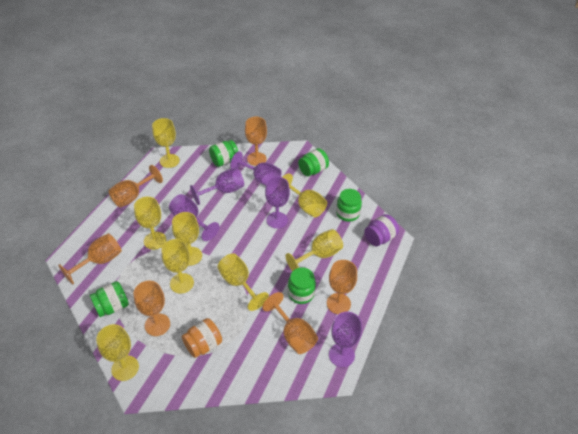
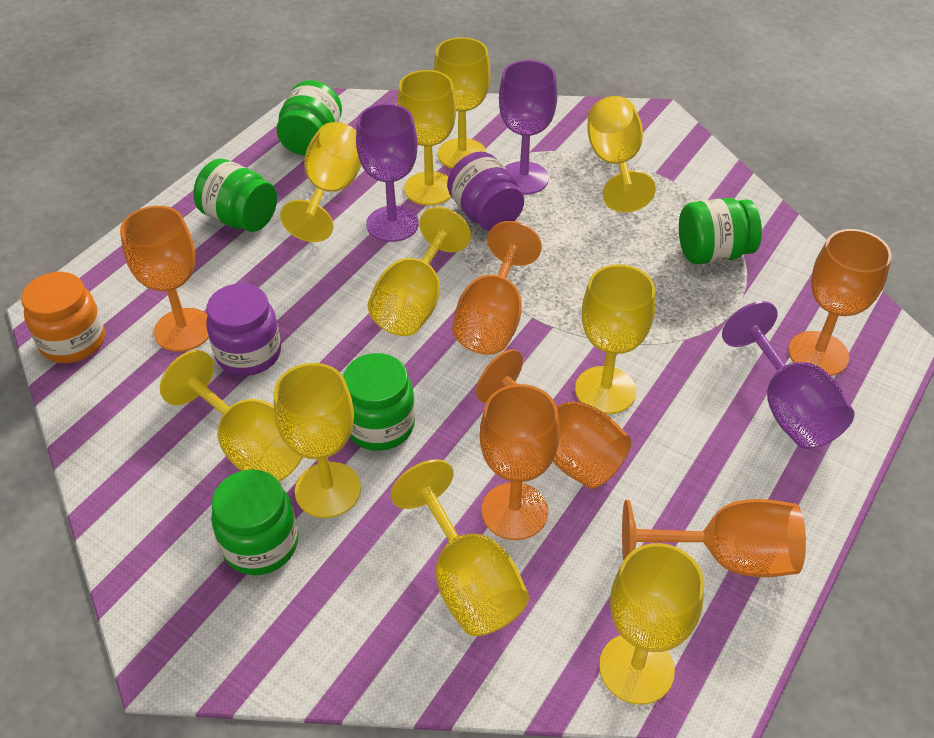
purple goblet: [169,194,219,241] [190,168,244,205] [230,151,282,186] [265,177,290,229] [329,312,362,367] = 5 -> [356,104,419,242] [499,60,557,195] [722,301,855,449] = 3
purple jar: [364,214,399,246] = 1 -> [206,283,281,376] [447,152,524,231] = 2
yellow goblet: [96,324,139,381] [134,197,166,250] [152,118,180,168] [162,239,194,294] [172,212,202,266] [217,253,269,311] [283,174,327,217] [286,229,343,271] = 8 -> [160,350,303,482] [274,363,361,518] [280,122,361,242] [368,207,471,336] [391,459,529,636] [397,70,456,205] [434,37,490,169] [575,264,655,414] [588,96,656,213] [599,543,704,705] = 10

